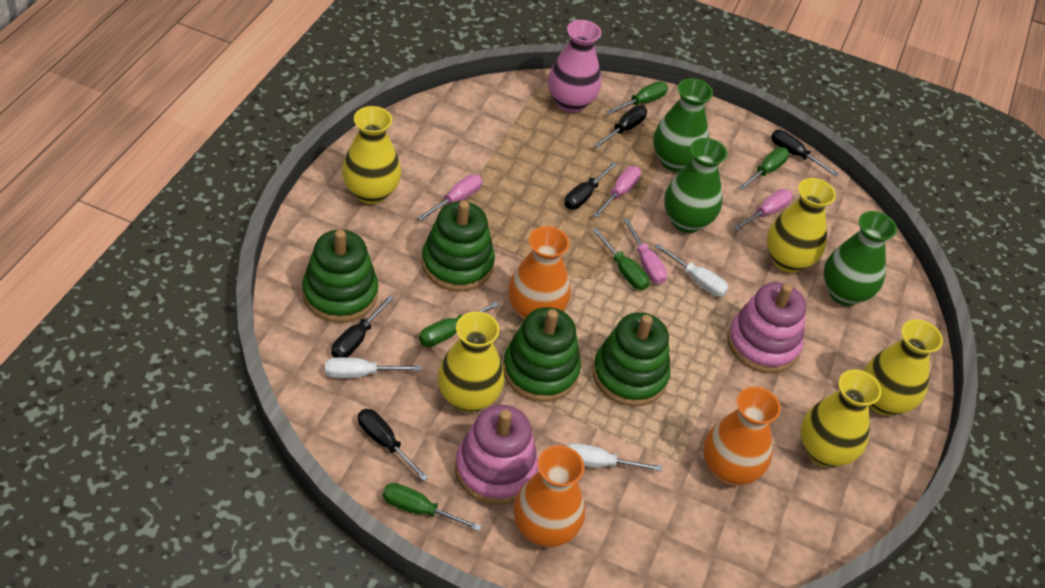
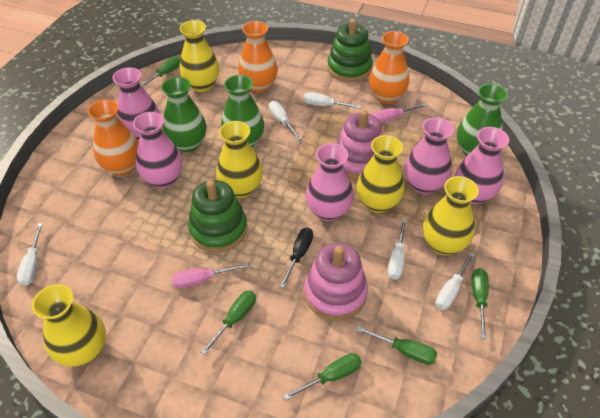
black screwdriver: [331,295,394,358] [358,409,429,481] [564,161,618,210] [594,106,647,148] [771,130,839,177] = 5 -> [280,228,313,288] = 1
green stacking toy: [302,230,378,323] [421,201,495,292] [503,307,581,402] [593,312,671,407] = 4 -> [188,180,247,252] [327,19,373,82] = 2
pink screwdriver: [417,174,482,221] [593,166,641,218] [623,218,667,284] [734,189,793,231] = 4 -> [172,263,248,288] [372,103,427,123] = 2
pink vase: [548,20,601,113] = 1 -> [112,67,160,142] [133,112,183,189] [306,143,354,221] [405,117,454,195] [455,127,509,204] = 5
white screwdriver: [325,357,422,378] [566,443,662,472] [655,244,729,297] = 3 -> [17,223,43,286] [269,101,301,140] [303,92,362,108] [388,219,407,280] [435,253,475,310] = 5

